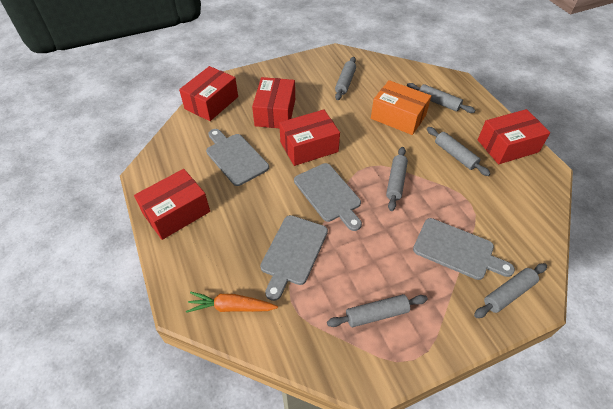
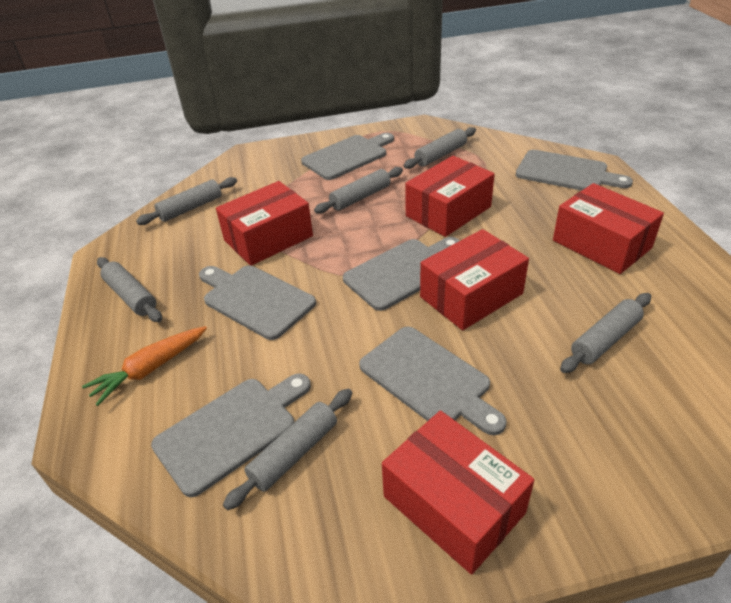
grey cutting board: [206,129,269,186] [260,215,328,301] [294,163,362,231] [413,218,515,280] = 4 -> [151,373,311,497] [199,265,316,340] [301,133,394,180] [343,237,460,311] [359,327,506,435] [516,150,633,191] = 6
orange box: [371,80,431,135] = 1 -> none = 0

